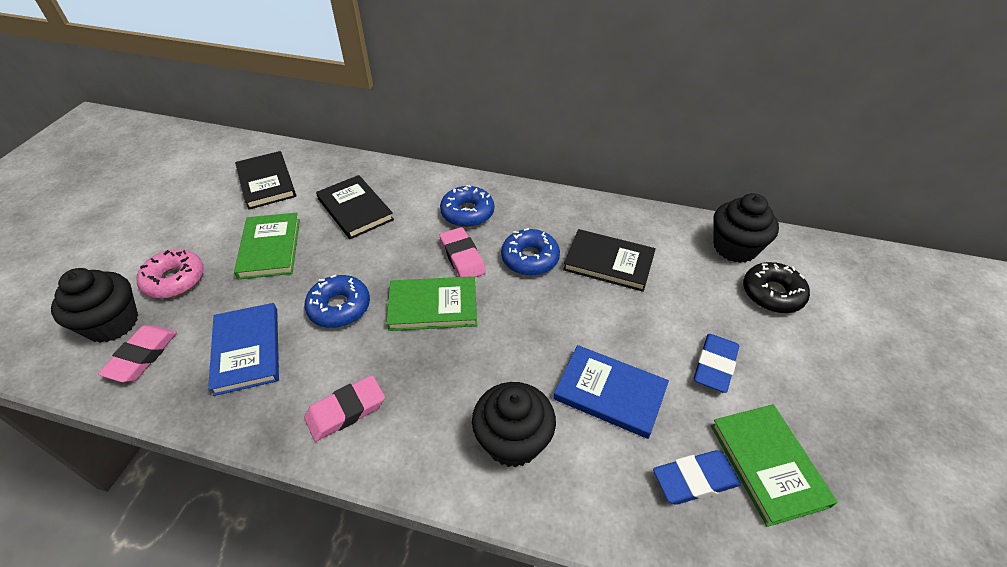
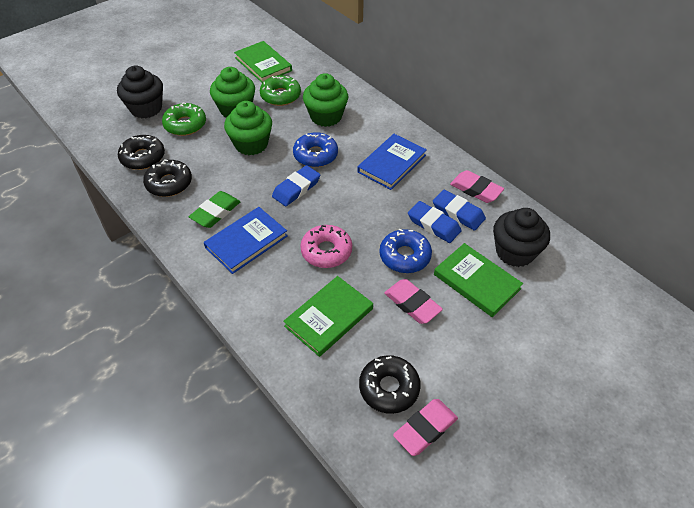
black book: [235,151,296,210] [316,175,394,239] [563,229,656,292] = 3 -> none = 0
black cupcake: [51,268,138,343] [472,382,556,467] [713,193,779,263] = 3 -> [117,65,163,118] [493,208,550,267] = 2
black donut: [743,262,810,313] = 1 -> [118,135,165,170] [143,160,192,197] [359,355,421,414] = 3
blue donut: [304,275,370,328] [440,185,494,227] [501,228,560,276] = 3 -> [293,132,338,167] [380,229,432,273] = 2
blue eraser: [653,450,741,505] [694,334,739,393] = 2 -> [272,165,320,206] [408,201,462,243] [433,190,486,231] = 3
green cupcake: none = 0 -> [210,67,255,118] [224,101,272,155] [303,73,348,127] = 3
green donut: none = 0 -> [162,103,206,136] [260,75,301,106] = 2
green eraser: none = 0 -> [189,191,241,228] = 1

